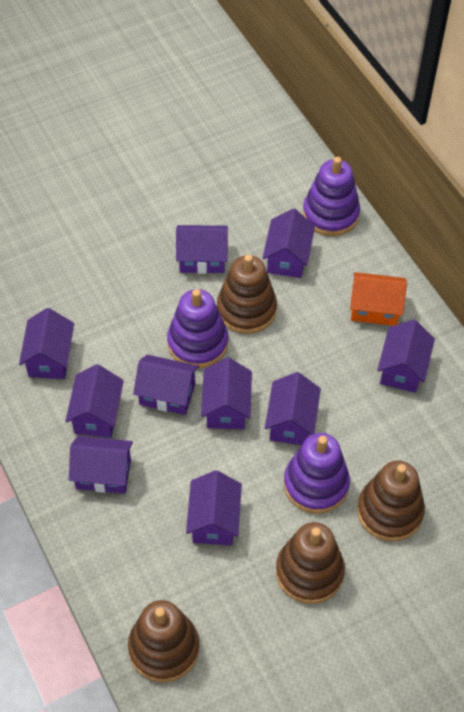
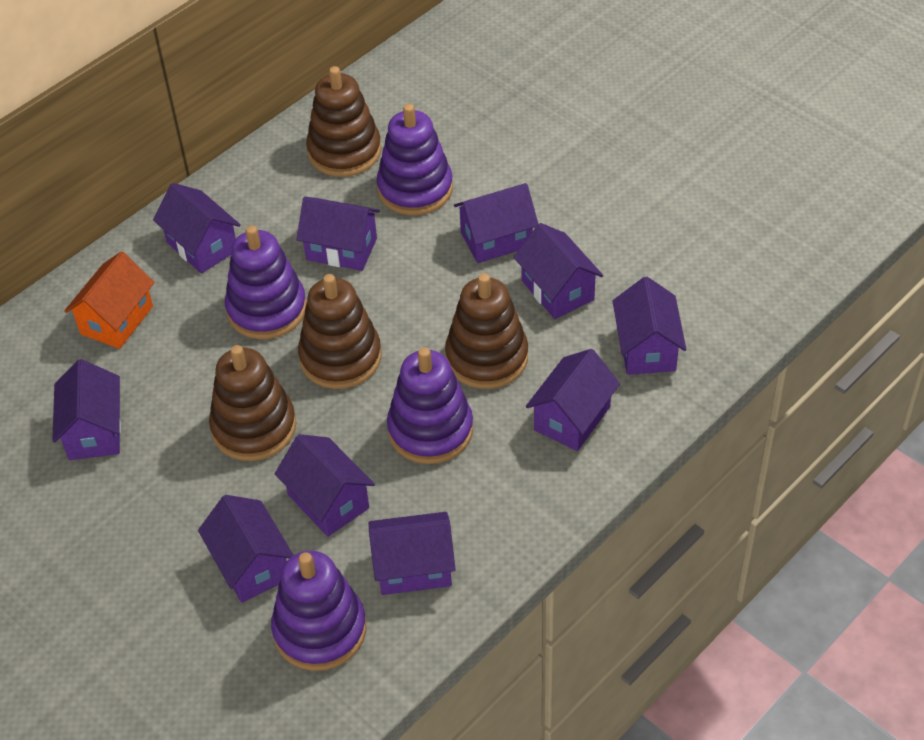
purple stacking toy: [167,289,228,368] [284,433,350,514] [303,157,360,236] = 3 -> [225,225,307,339] [271,550,366,671] [376,104,453,215] [387,347,473,464] = 4

